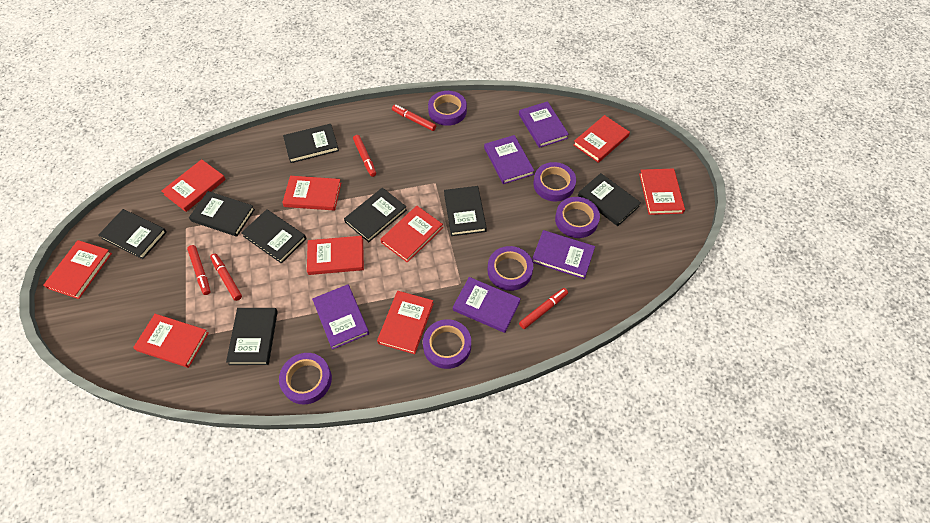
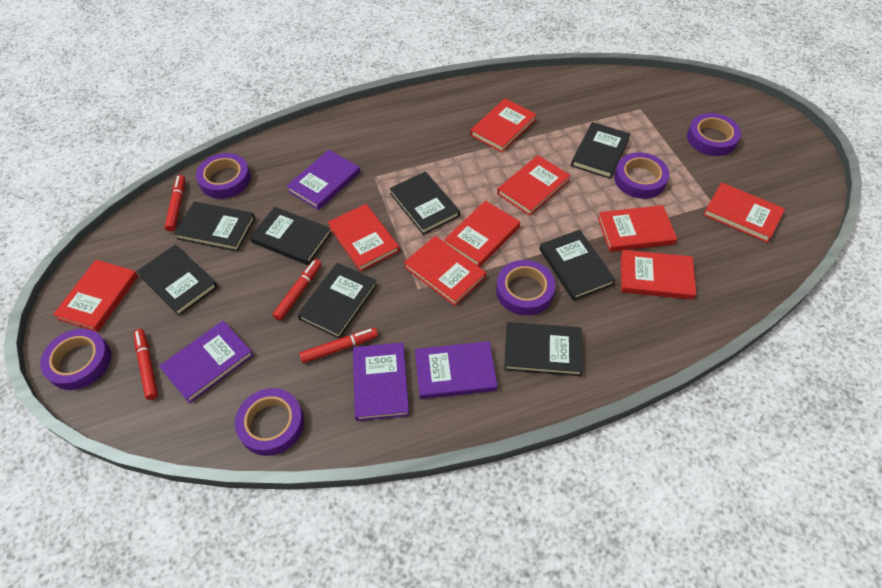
purple book: [312,284,369,350] [453,277,521,333] [484,135,534,184] [519,101,569,148] [532,230,595,279] = 5 -> [159,321,254,403] [287,150,360,210] [353,342,409,421] [415,341,497,399] = 4
red marker: [187,245,210,295] [210,253,242,301] [353,135,376,177] [392,105,436,131] [519,288,568,329] = 5 -> [134,329,158,400] [165,175,185,232] [272,259,321,321] [299,328,378,363] = 4

